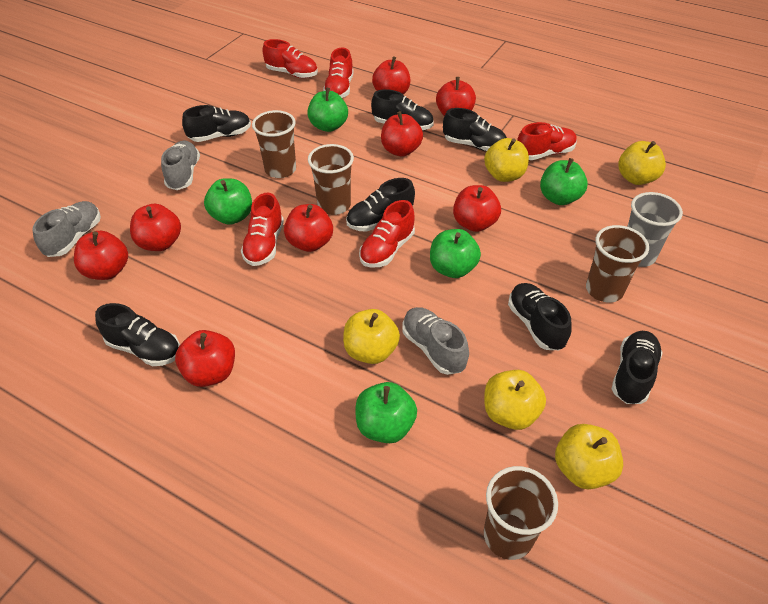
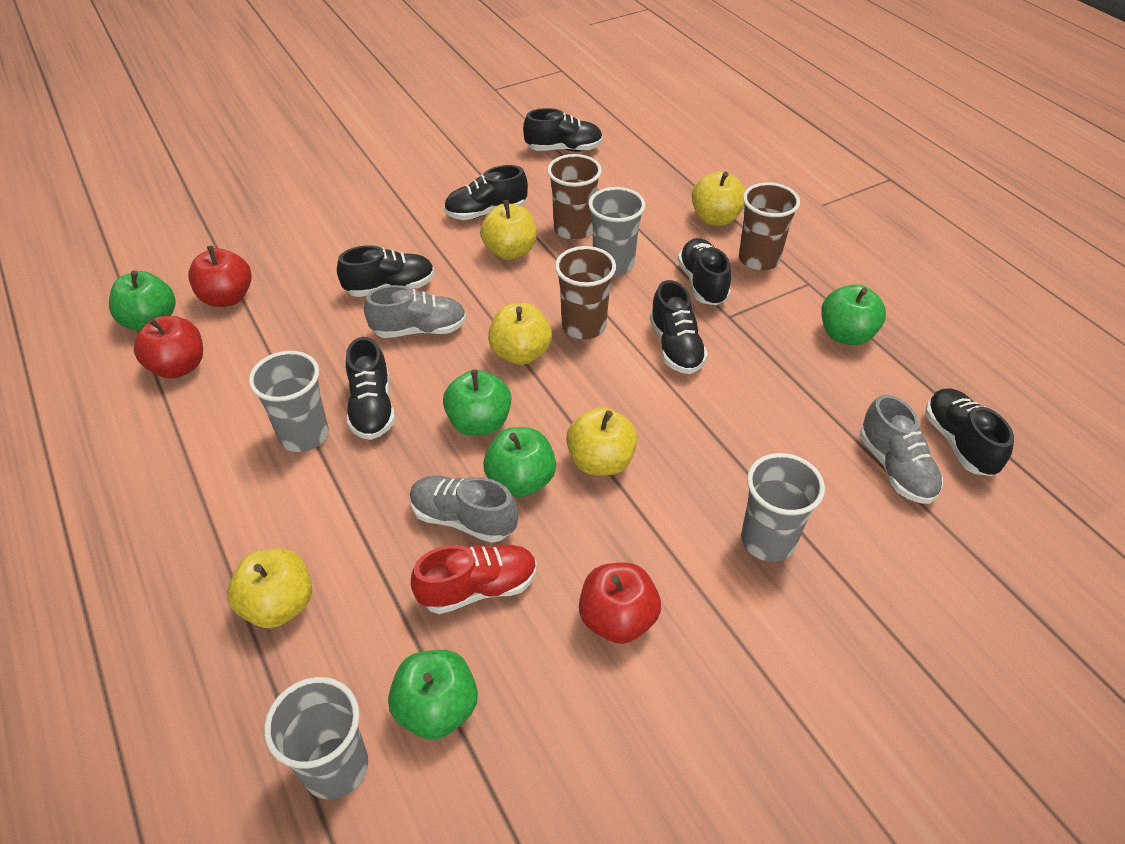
brown cup: [252,110,296,178] [308,144,354,215] [484,466,558,560] [586,225,649,303] = 4 -> [547,154,602,240] [555,246,616,339] [739,182,800,271] = 3
grey cup: [627,192,683,267] = 1 -> [249,351,329,452] [264,677,368,799] [588,187,645,275] [741,453,825,562] = 4
red apple: [74,231,128,280] [130,204,181,251] [175,330,235,387] [284,204,333,252] [372,56,410,95] [381,111,423,156] [436,77,476,116] [453,185,501,232] = 8 -> [134,316,203,379] [188,246,252,307] [579,563,661,644] = 3
red shoe: [241,193,284,266] [263,39,318,78] [323,47,353,98] [359,200,415,268] [517,122,577,160] = 5 -> [411,545,537,614] = 1

